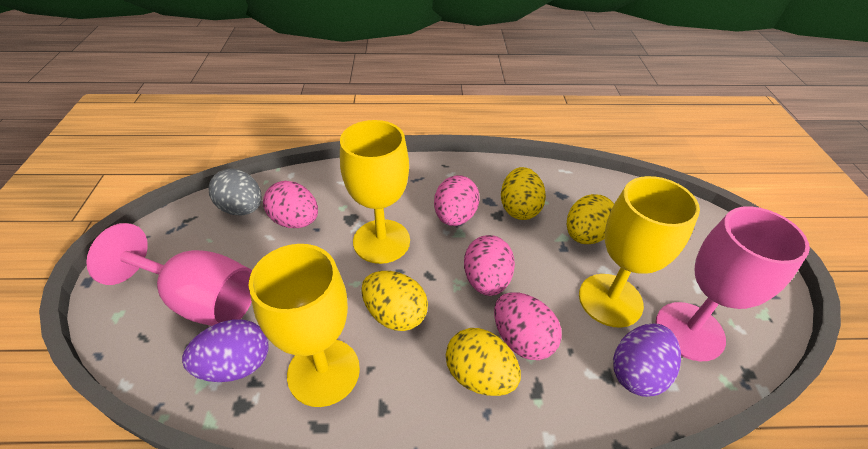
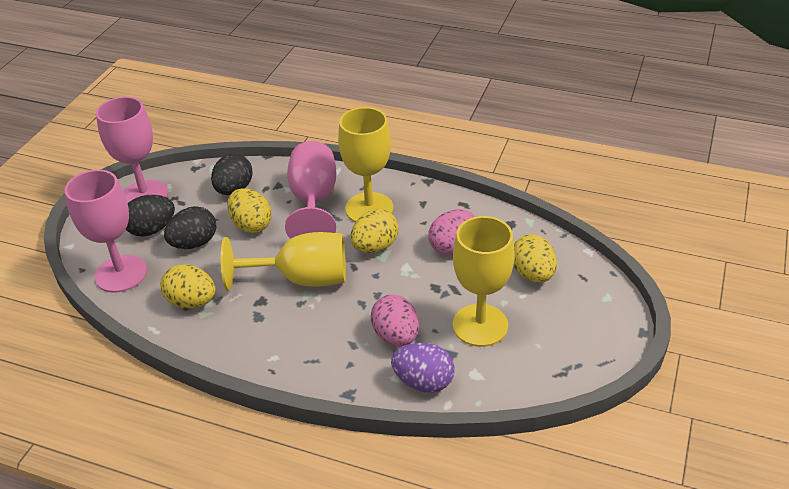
black egg: none = 0 -> [126,195,175,236] [164,206,216,249] [211,154,253,195] = 3
grey egg: [209,168,262,216] = 1 -> none = 0
pink egg: [263,181,318,228] [434,175,480,226] [464,235,515,296] [494,292,562,360] = 4 -> [371,294,419,346] [428,209,475,255] = 2
pink goblet: [86,223,252,326] [656,206,810,361] = 2 -> [65,170,147,293] [96,97,168,203] [285,141,336,239] = 3
purple egg: [182,319,269,382] [613,323,681,397] = 2 -> [391,343,455,393] = 1

